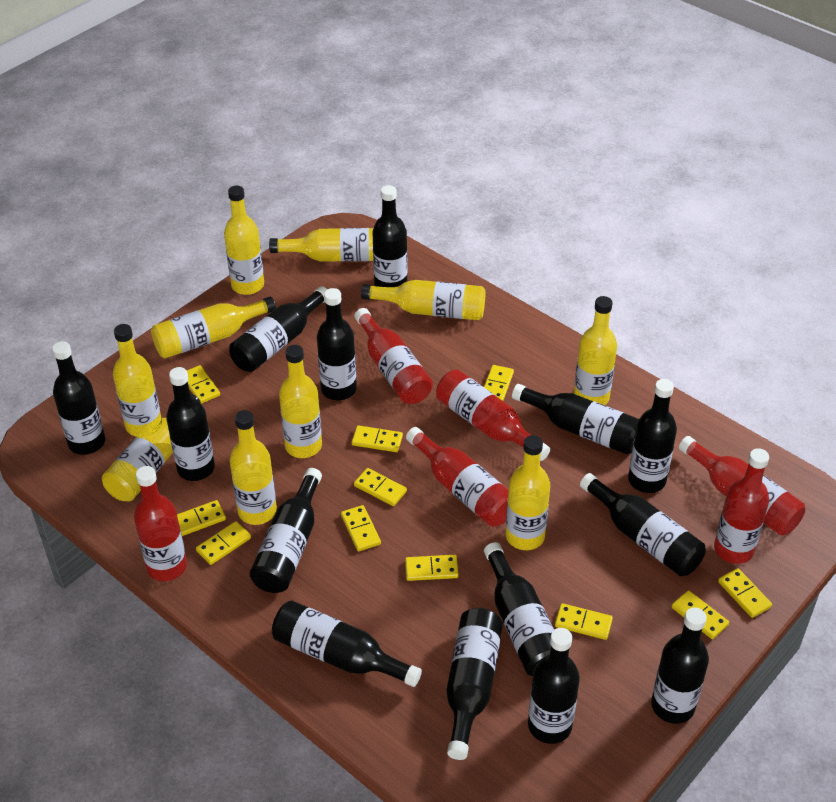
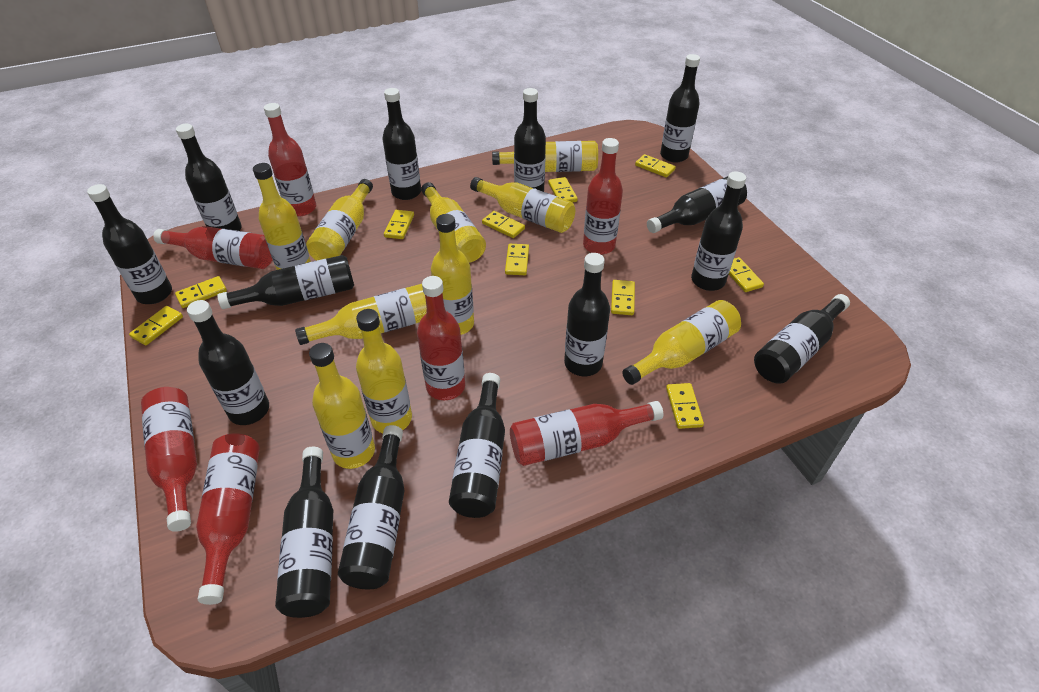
red bottle: [134,466,187,581] [354,308,433,404] [406,427,509,527] [436,369,550,461] [679,436,805,535] [714,448,769,564] = 6 -> [141,387,197,532] [153,226,273,269] [196,433,260,605] [264,103,316,217] [417,276,465,400] [510,401,663,466] [583,138,623,255] = 7
yellow domino: [177,500,226,536] [187,365,220,404] [196,521,251,565] [341,505,381,551] [352,425,403,452] [354,468,407,506] [405,555,459,581] [484,365,514,401] [555,603,613,640] [672,590,729,639] [718,568,772,618] = 11 -> [129,306,183,345] [175,276,227,308] [384,210,414,239] [482,211,525,238] [505,244,529,275] [548,177,578,202] [611,280,635,315] [635,154,676,178] [666,383,704,429] [729,257,764,292] = 10

